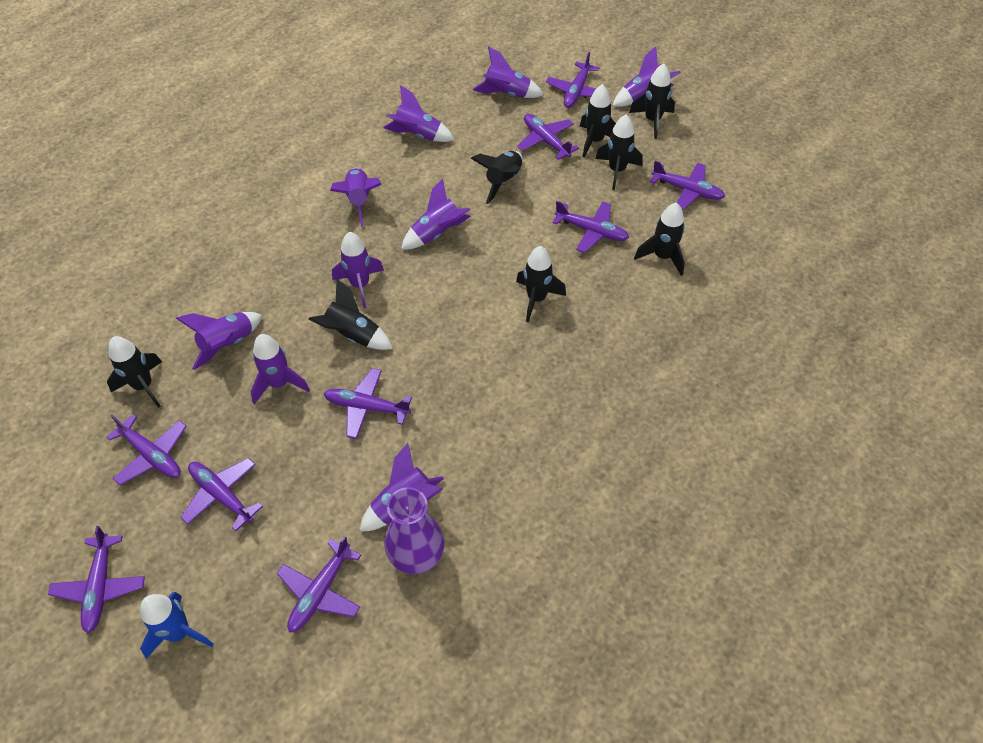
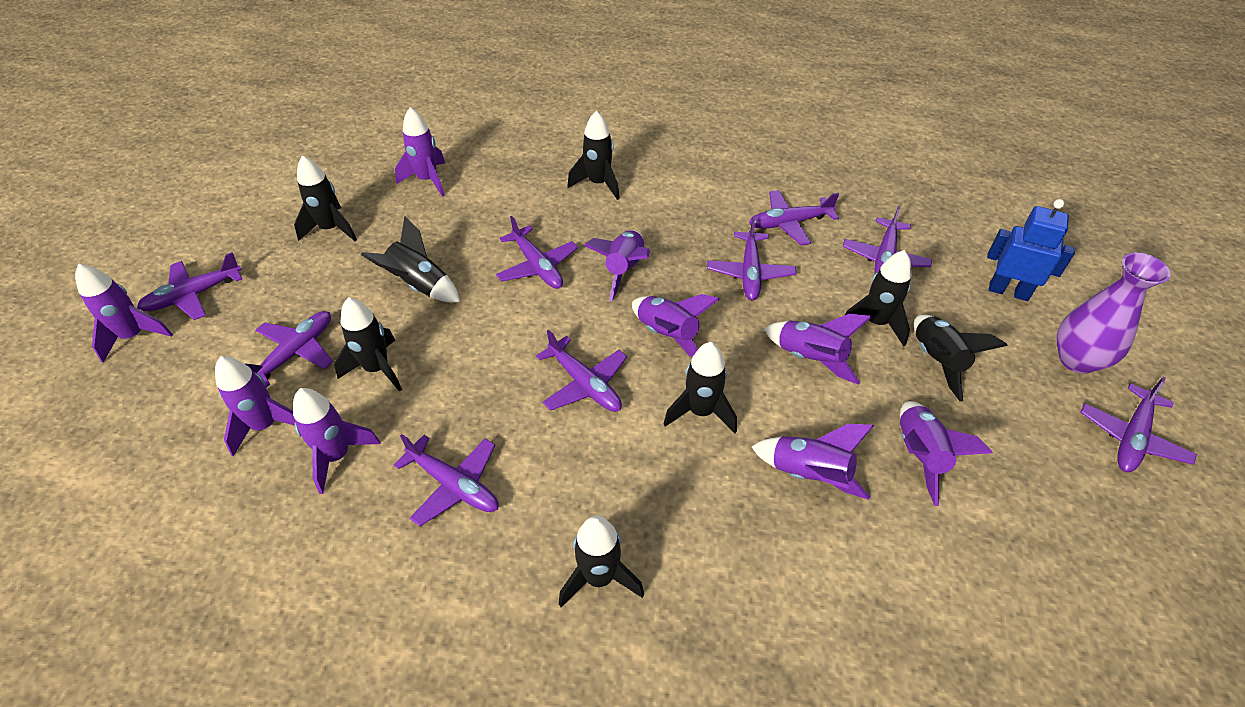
blue robot: none = 0 -> [987,199,1075,301] = 1
blue rocket: [140,592,214,659] = 1 -> none = 0

